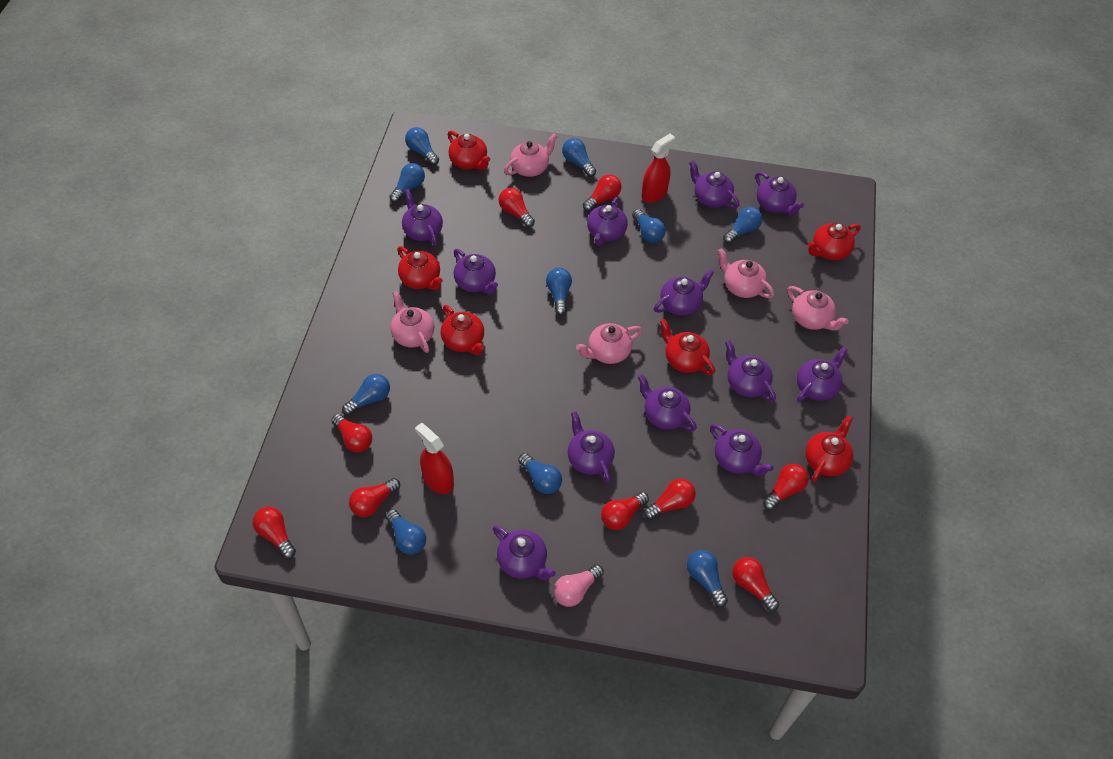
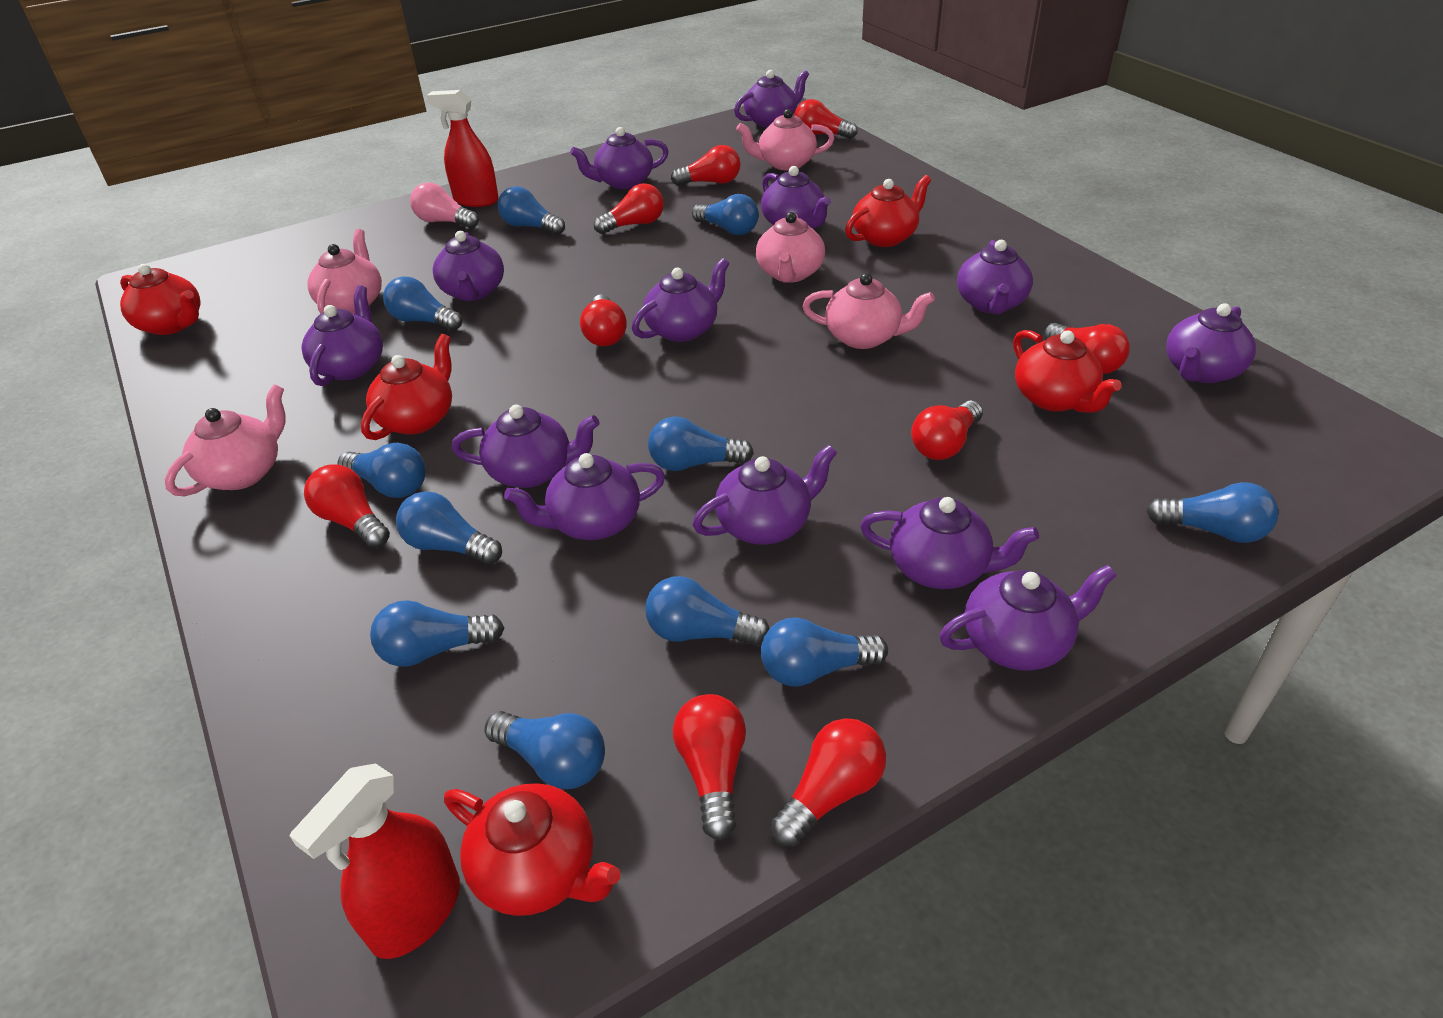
blue light bulb: [342,374,390,415] [386,509,426,555] [389,163,425,203] [405,127,439,165] [518,453,562,494] [546,268,572,315] [562,138,596,177] [632,209,666,243] [687,550,728,607] [723,207,763,244] = 10 -> [337,443,426,498] [370,600,504,667] [383,276,462,331] [396,491,502,565] [484,711,605,789] [498,186,565,235] [645,576,770,646] [648,417,754,471] [692,194,759,235] [761,618,888,686] [1146,482,1278,543] = 11
purple teapot: [402,189,443,246] [454,249,498,294] [493,525,556,580] [568,411,615,483] [587,197,628,246] [638,374,697,431] [654,269,714,316] [689,160,739,209] [710,424,774,476] [725,340,776,402] [755,172,804,215] [797,346,848,402] = 12 -> [302,285,383,386] [433,231,504,301] [452,405,600,488] [504,453,665,540] [570,127,669,189] [632,258,730,342] [692,445,837,545] [734,70,809,127] [761,166,831,229] [860,497,1039,589] [939,565,1117,671] [957,240,1033,314] [1166,303,1256,383] = 13
red teapot: [397,246,443,290] [441,305,484,355] [448,131,490,170] [660,319,715,375] [805,415,853,482] [808,223,860,260] = 6 -> [120,264,201,335] [361,334,452,440] [444,783,621,916] [845,175,931,247] [1013,330,1122,413] = 5

